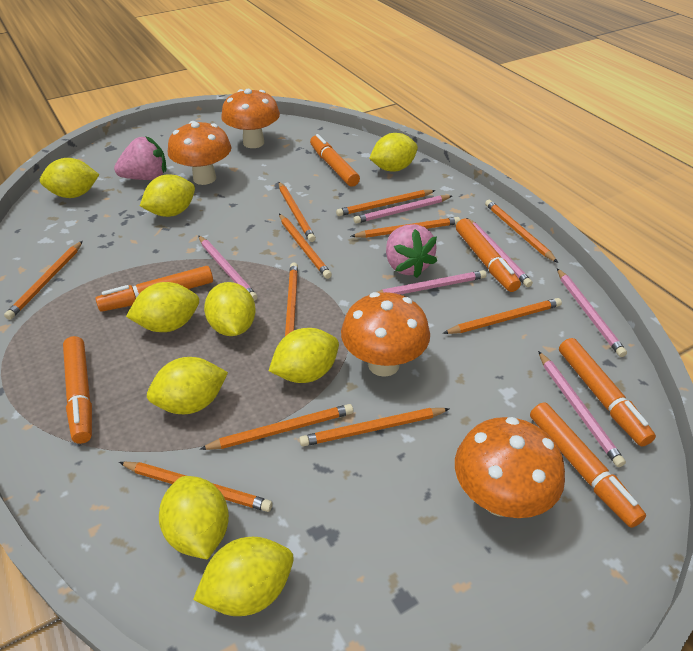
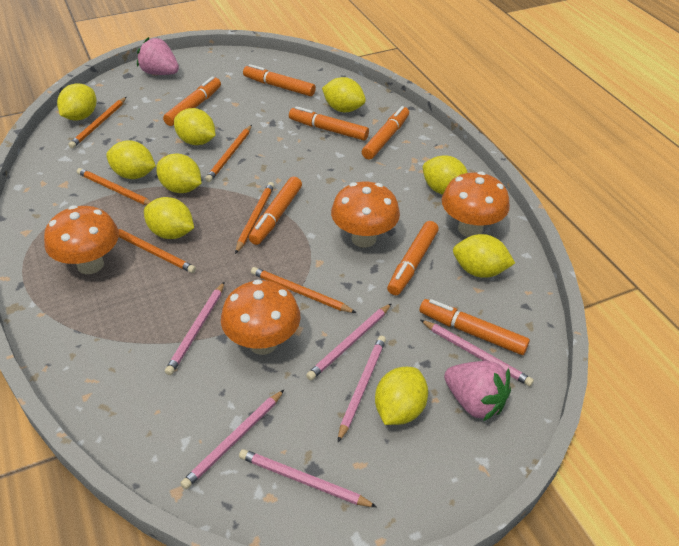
orange marker: [63,336,92,444] [95,266,213,312] [310,134,360,187] [456,219,521,292] [530,402,646,528] [559,338,656,447] = 6 -> [163,77,221,126] [243,64,316,96] [249,177,302,245] [289,106,369,140] [362,106,409,160] [387,221,439,295] [420,299,530,355] = 7
orange pencil: [4,241,83,320] [119,462,273,512] [200,404,353,450] [279,182,316,242] [279,214,332,279] [285,263,298,336] [299,408,450,447] [336,190,436,216] [351,217,460,238] [443,298,562,334] [485,200,558,263] = 11 -> [68,97,127,148] [77,168,151,205] [118,229,196,273] [205,125,252,182] [235,182,274,254] [251,267,356,313] = 6

